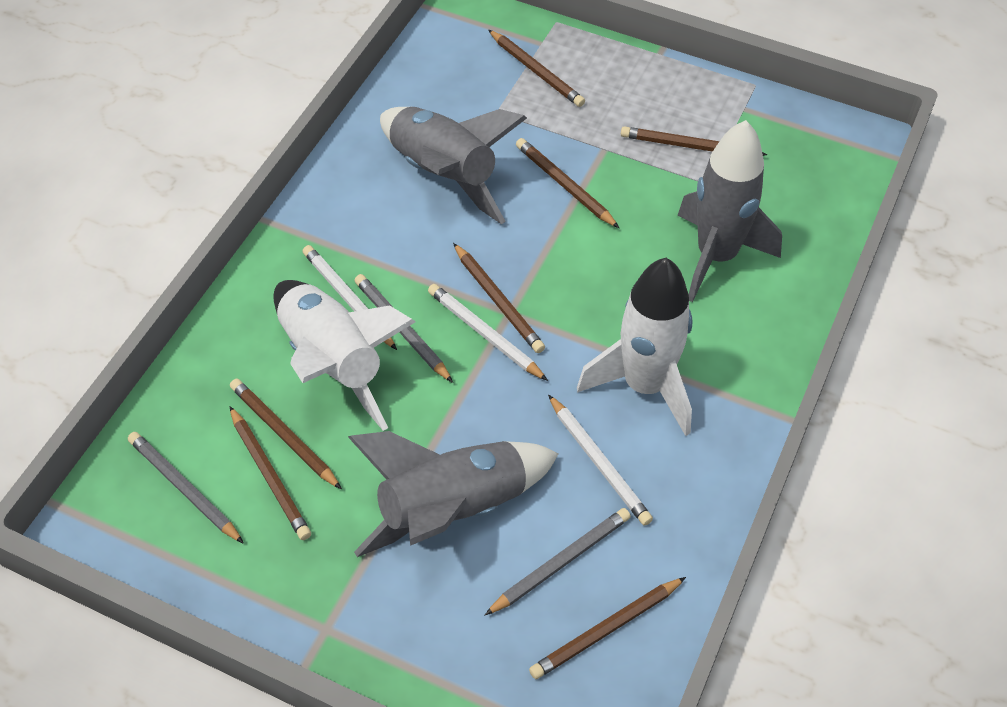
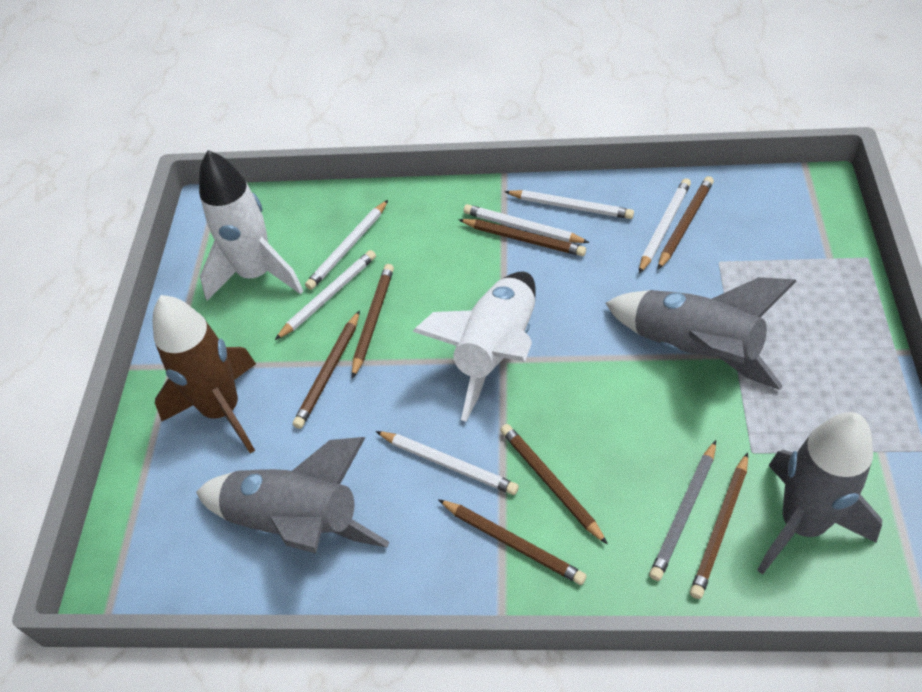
brown rocket: none = 0 -> [153,295,256,454] = 1
grey pencil: [128,432,244,544] [354,274,453,383] [485,508,631,615] = 3 -> [649,440,716,581] = 1
white pencil: [302,245,397,350] [428,284,548,381] [548,394,653,526] = 3 -> [275,250,376,340] [305,200,388,290] [375,431,519,495] [464,204,590,243] [504,190,634,219] [639,178,691,274] = 6

